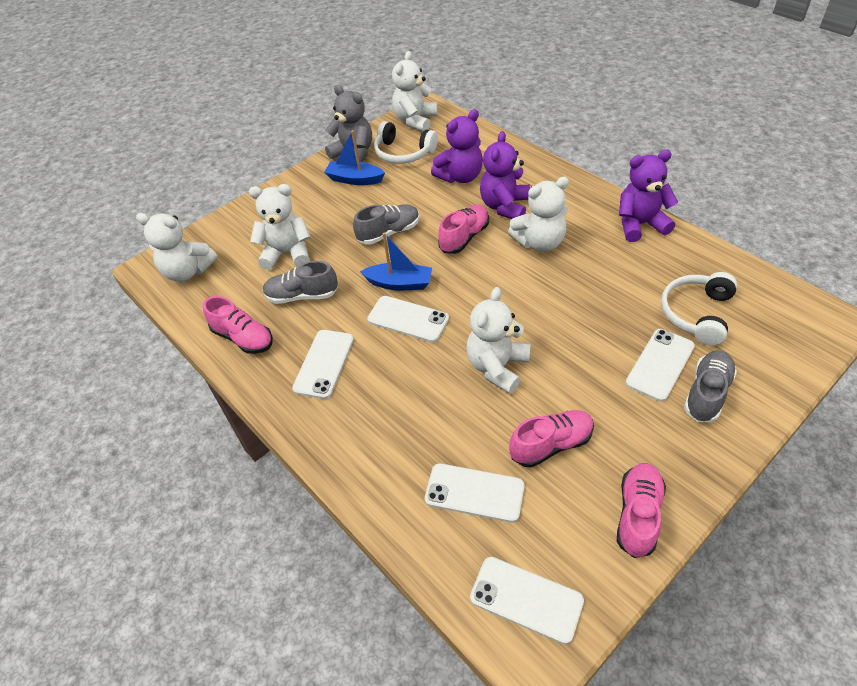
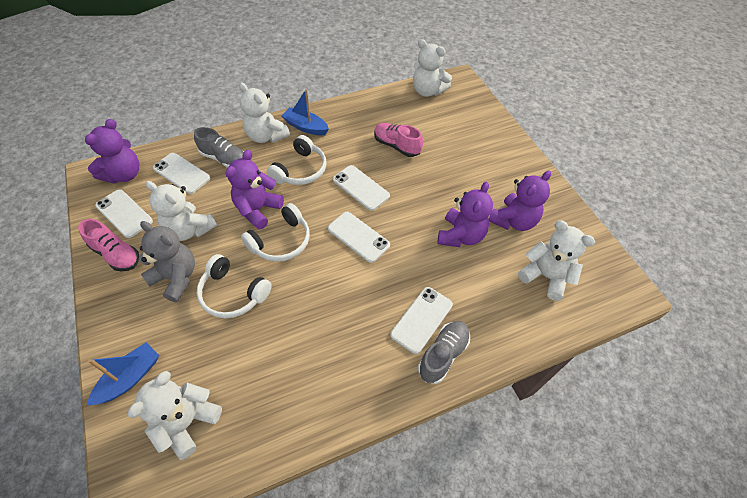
grey shoe: [263,261,338,304] [353,204,420,244] [684,350,737,422] = 3 -> [194,127,244,168] [418,321,470,384] = 2
pink shoe: [203,296,273,354] [438,205,489,254] [509,410,594,468] [617,463,666,558] = 4 -> [78,219,139,271] [374,123,423,157] = 2
purple teddy bear: [431,109,483,183] [480,131,530,219] [619,150,678,242] = 3 -> [85,119,139,183] [226,150,284,230] [438,182,493,247] [489,170,551,231] = 4
white headphones: [374,121,438,164] [661,272,737,346] = 2 -> [197,254,272,319] [241,203,310,262] [267,135,327,185] = 3

